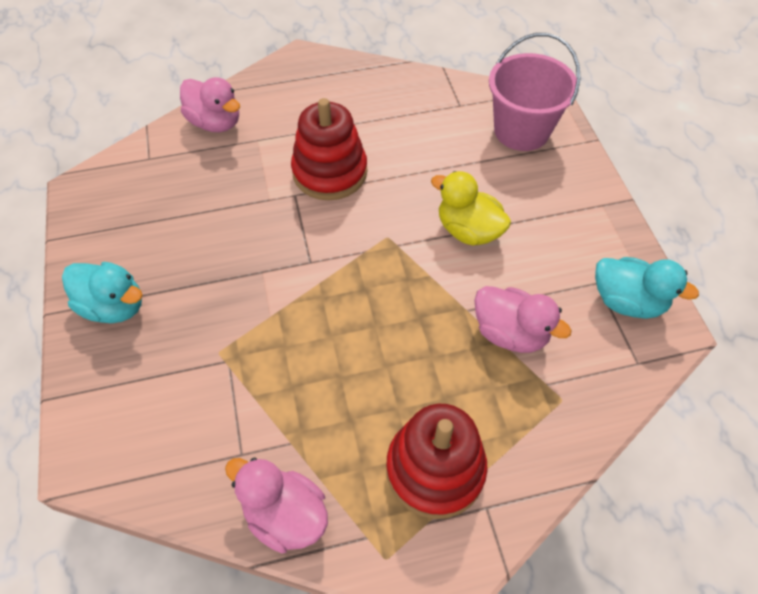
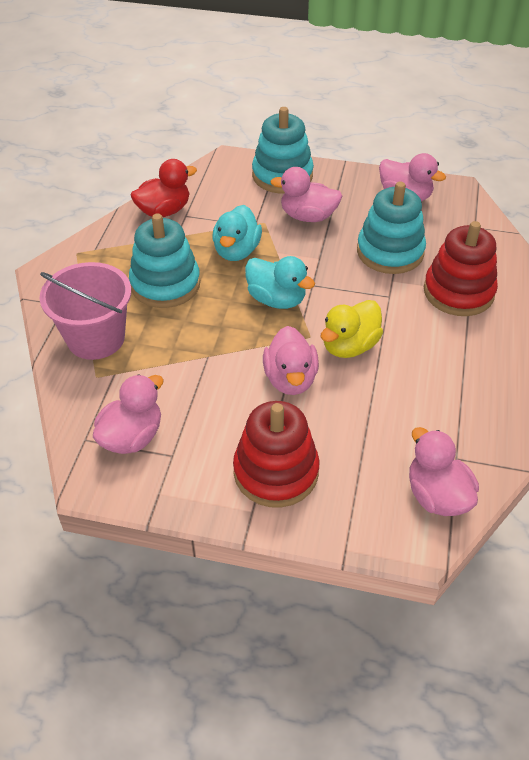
pink duck: [180,77,240,132] [225,457,328,553] [474,286,572,353] = 3 -> [93,374,164,454] [263,326,319,395] [270,167,342,222] [379,153,446,201] [409,427,479,516] = 5
red duck: none = 0 -> [131,159,197,217] = 1
turquoise stacking toy: none = 0 -> [129,213,200,308] [252,107,314,193] [357,182,426,274] = 3

